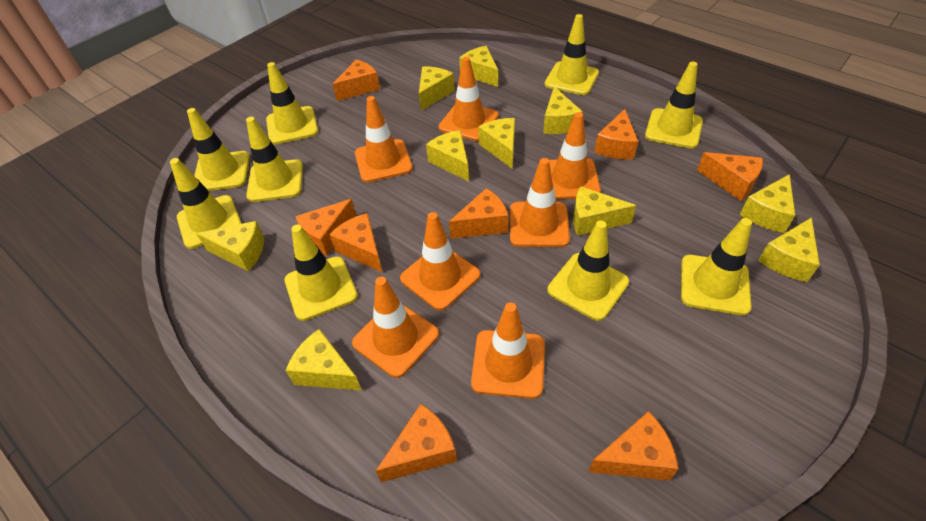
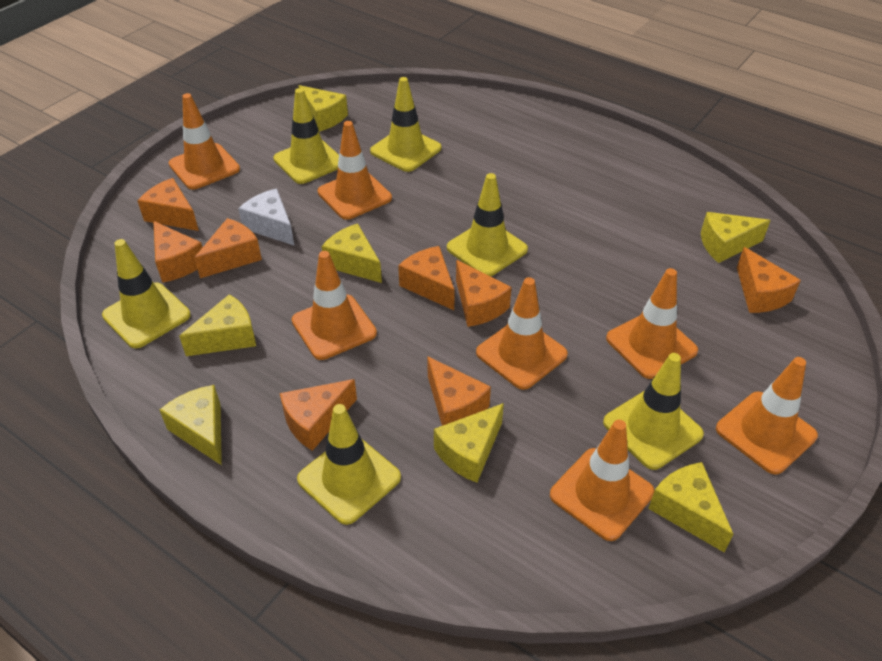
white cheese: none = 0 -> [238,189,294,245] = 1
yellow cheese: [196,221,264,271] [285,329,362,391] [419,66,455,111] [426,130,469,181] [459,46,498,87] [478,118,515,169] [543,87,583,134] [573,186,636,236] [740,174,795,233] [758,217,820,282] = 10 -> [160,385,222,465] [179,294,256,356] [298,85,348,132] [322,223,382,283] [434,403,504,482] [648,462,734,552] [701,212,771,263] = 7
yellow traffic cone: [170,158,242,249] [187,108,250,191] [246,117,303,202] [266,62,318,145] [284,225,358,321] [544,14,599,95] [547,221,629,321] [645,62,703,149] [681,218,752,315] = 9 -> [102,239,191,348] [273,88,339,184] [297,404,401,525] [370,77,441,172] [447,173,528,277] [603,353,704,470] = 6

